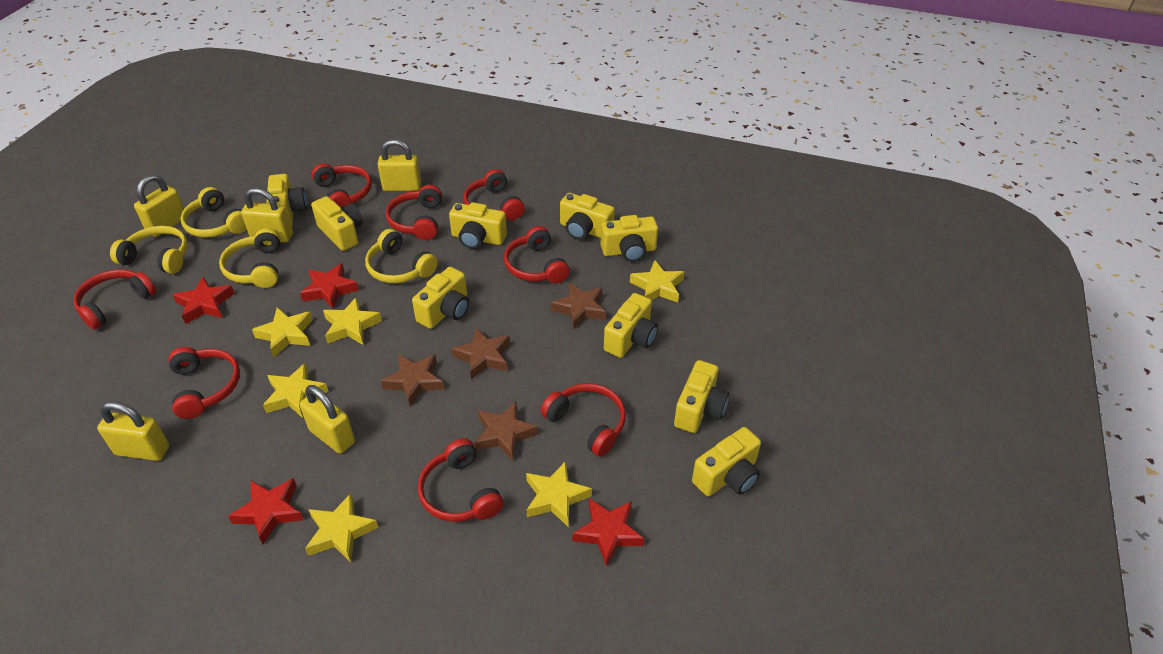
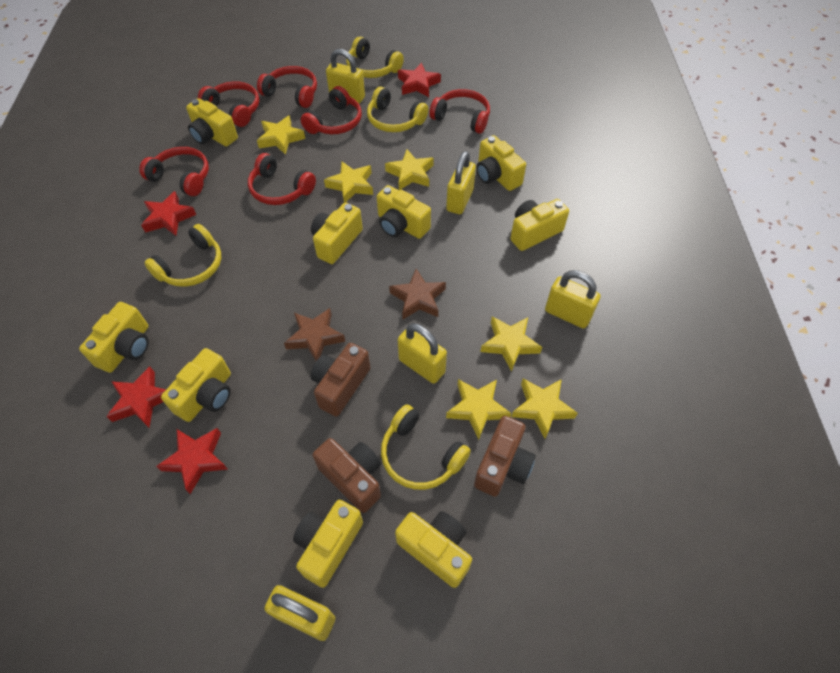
brown camera: none = 0 -> [311,343,370,417] [313,438,381,513] [474,416,536,497] = 3
brown star: [381,354,444,406] [451,328,510,379] [474,402,538,461] [551,282,606,330] = 4 -> [284,308,346,361] [389,269,446,319] = 2
red headphones: [73,270,156,330] [169,347,240,419] [312,163,372,208] [386,185,442,240] [418,438,504,522] [463,169,525,220] [504,226,570,284] [541,383,626,457] = 8 -> [139,147,209,196] [198,81,259,127] [248,153,316,205] [257,66,317,108] [301,86,362,134] [429,89,490,134] = 6

